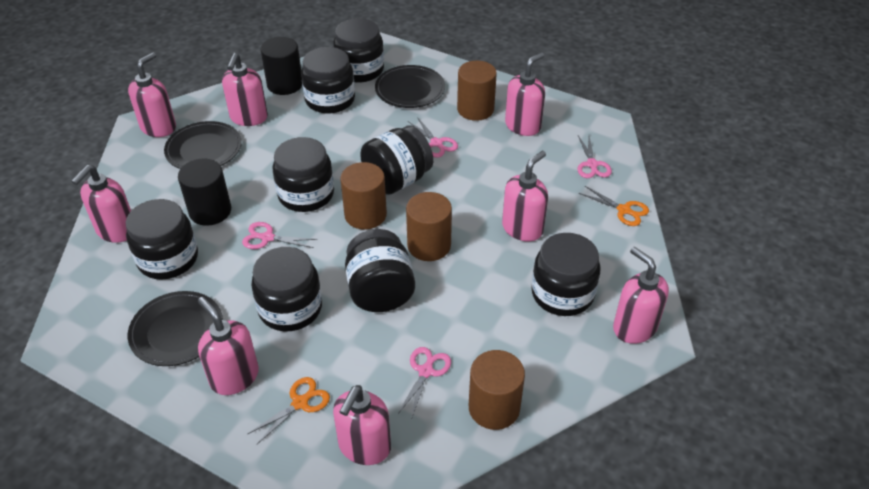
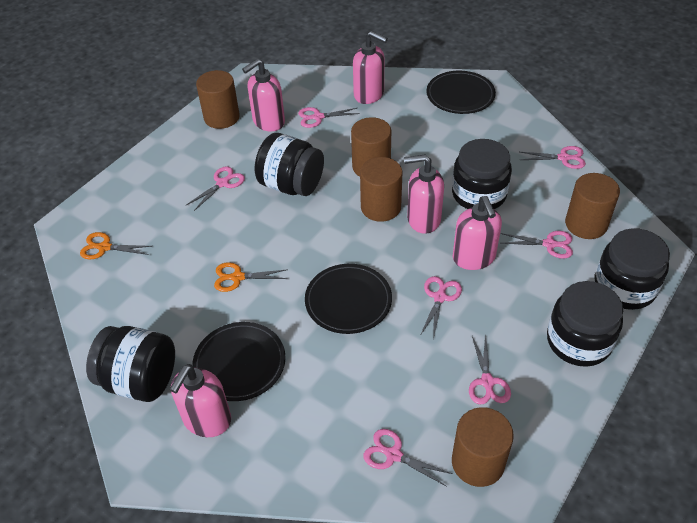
black cylinder: [178,158,231,226] [261,37,302,95] = 2 -> none = 0
black jar: [126,199,198,280] [251,247,322,332] [273,137,334,212] [301,47,355,114] [333,18,384,82] [345,229,415,312] [360,126,433,195] [531,233,601,316] = 8 -> [86,326,175,402] [255,133,324,196] [452,139,512,209] [547,281,623,367] [595,228,670,310] = 5
brown cylinder: [340,162,387,230] [406,192,452,261] [457,61,497,121] [469,350,525,430] = 4 -> [196,70,240,129] [351,117,391,177] [360,157,403,222] [452,407,514,487] [565,173,620,239] = 5
pink scissors: [242,222,317,249] [397,347,451,419] [408,117,458,158] [578,136,612,178] = 4 -> [186,166,245,211] [298,107,360,128] [363,429,452,487] [420,276,462,339] [469,334,511,404] [501,231,573,259] [520,146,586,169] = 7
pink soap dispenser: [71,165,131,243] [128,52,176,137] [198,297,259,395] [222,53,268,126] [333,385,391,465] [502,151,548,241] [505,52,545,136] [613,247,669,344] = 8 -> [169,364,231,437] [242,59,285,132] [353,31,388,104] [404,154,444,234] [453,196,502,270] = 5

